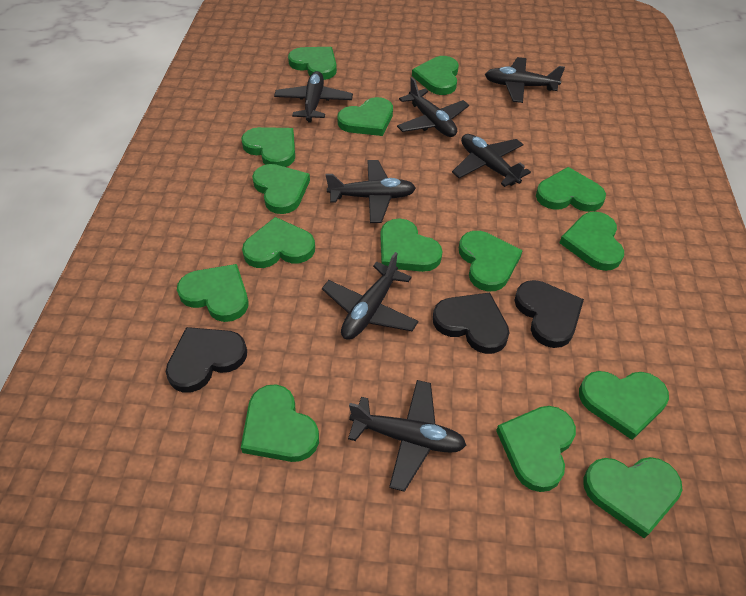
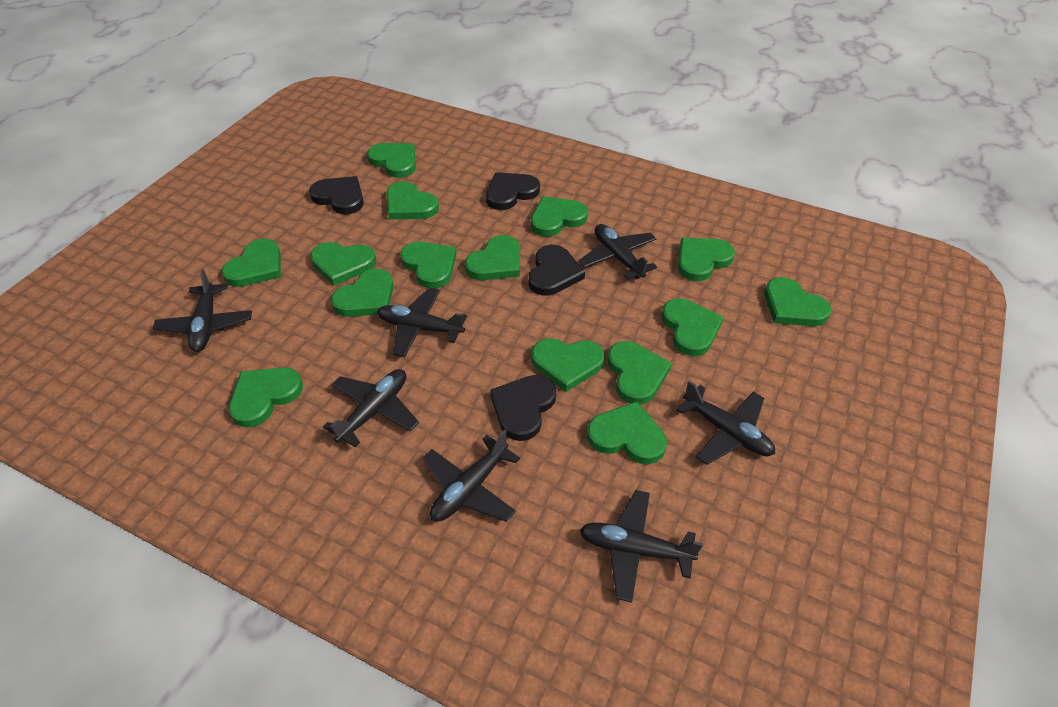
black heart: [166,327,247,393] [433,293,509,354] [514,280,584,348] = 3 -> [309,176,364,214] [486,172,540,210] [490,375,556,441] [529,245,585,296] = 4

